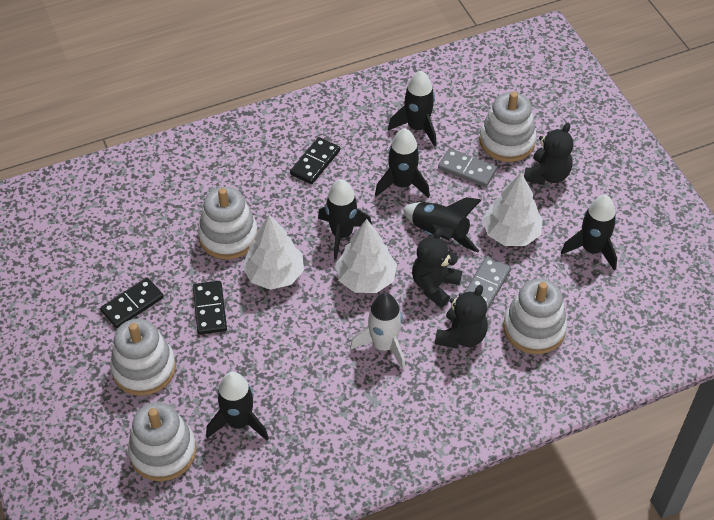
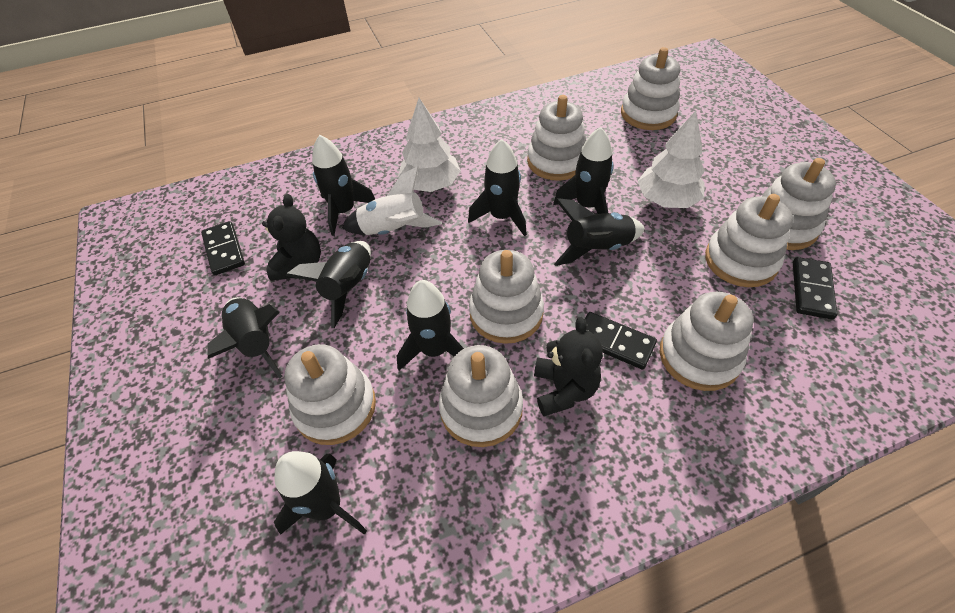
black rocket: [206,372,269,440] [318,179,372,260] [375,128,430,198] [388,71,436,147] [403,197,481,253] [561,195,617,271] = 6 -> [207,297,283,379] [274,451,367,535] [286,241,371,328] [312,135,375,236] [397,280,464,370] [468,139,527,236] [553,127,614,214] [554,198,645,266] = 8
black teddy bear: [412,228,462,308] [435,285,488,349] [524,123,573,185] = 3 -> [262,194,321,281] [534,317,603,416] = 2
grey domino: [438,148,497,187] [464,256,511,310] = 2 -> none = 0
white stacking toy: [110,319,176,396] [128,402,197,481] [198,187,258,259] [479,92,536,162] [503,279,567,354] = 5 -> [284,344,376,445] [439,345,523,447] [469,250,544,344] [527,95,586,181] [621,47,680,130] [660,292,754,391] [705,194,793,287] [762,158,836,250] = 8
white tree: [242,214,304,290] [335,219,397,293] [483,172,543,246] = 3 -> [398,98,461,192] [638,111,705,208] = 2

